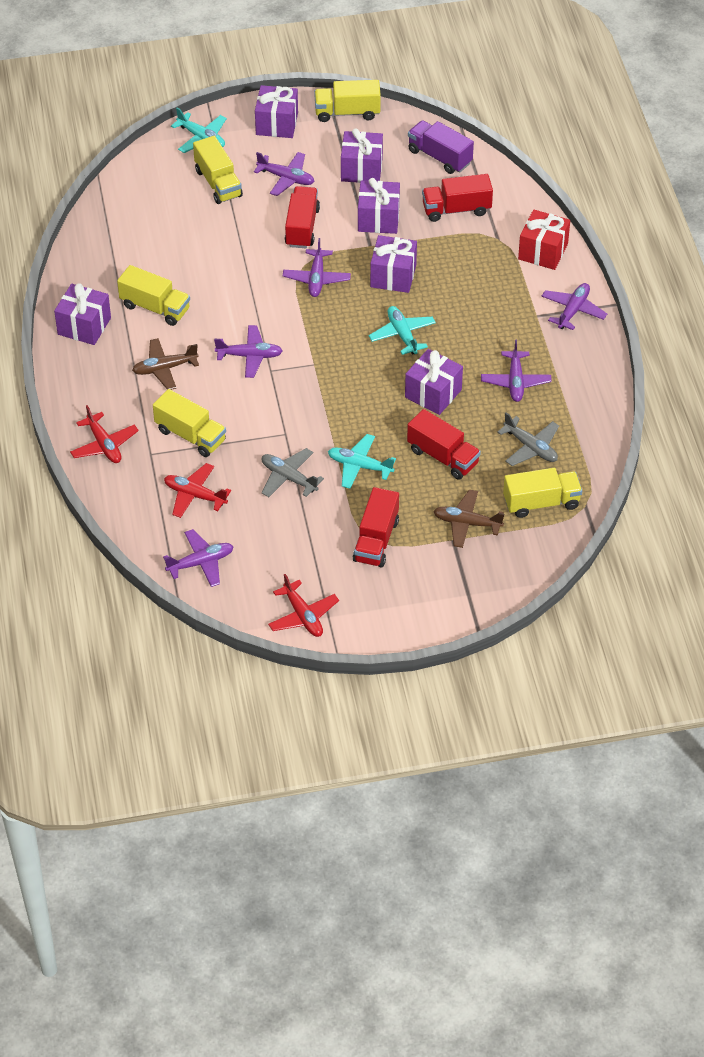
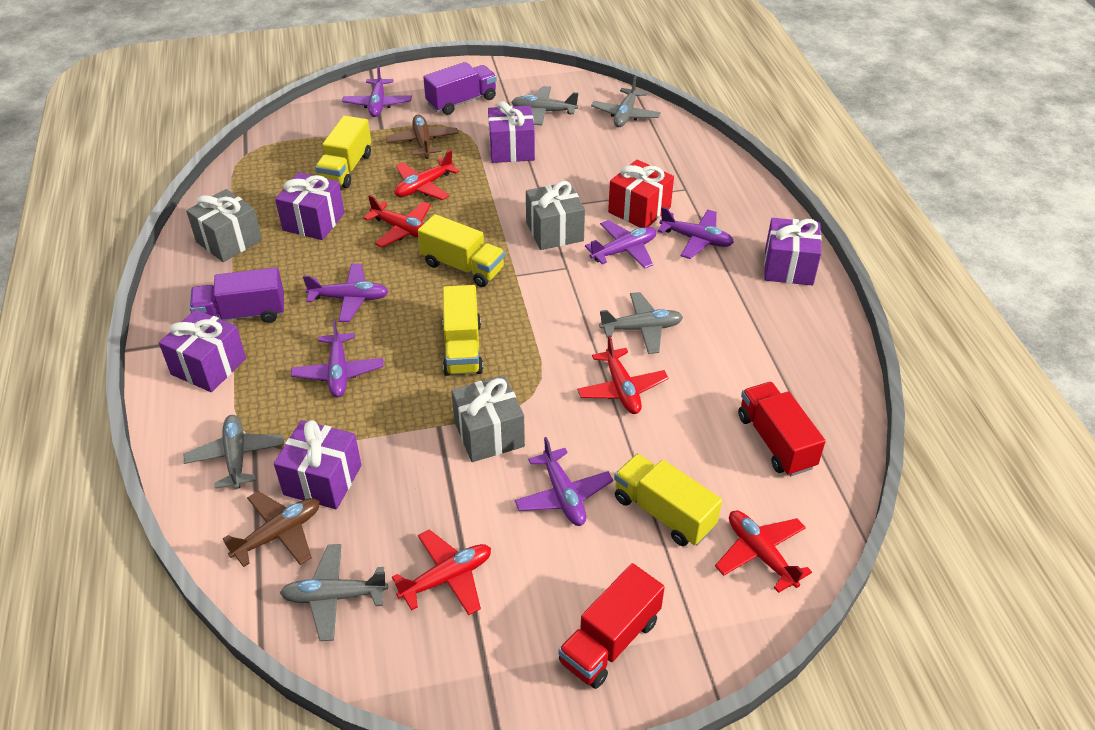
grey gift: none = 0 -> [186,189,262,262] [451,375,525,462] [526,181,585,250] = 3
grey plane: [262,448,324,497] [497,412,559,466] = 2 -> [184,415,284,490] [280,544,388,641] [511,86,578,125] [591,76,661,127] [599,292,683,354] = 5
purple gift: [54,283,111,345] [255,85,298,138] [341,128,383,183] [358,178,400,234] [370,235,417,293] [405,349,463,415] = 6 -> [159,309,246,392] [274,420,362,509] [275,172,345,240] [488,101,535,163] [764,218,822,286] = 5
purple truck: [408,120,474,174] = 1 -> [190,267,284,323] [423,62,497,115] = 2
red plane: [70,405,139,463] [164,463,231,518] [268,574,339,637] = 3 -> [363,195,431,248] [392,530,491,615] [394,150,460,200] [577,335,668,414] [715,510,812,593] = 5
red truck: [285,186,320,248] [353,487,399,567] [407,409,481,480] [422,174,493,222] = 4 -> [558,563,665,689] [738,382,826,476] = 2
turquoise plane: [171,108,227,153] [328,434,396,489] [369,306,436,355] = 3 -> none = 0
yellow truck: [117,265,190,326] [153,389,226,457] [193,136,243,204] [314,80,381,122] [503,468,582,518] = 5 -> [315,115,371,188] [418,214,505,287] [442,285,483,376] [614,454,722,546] = 4

